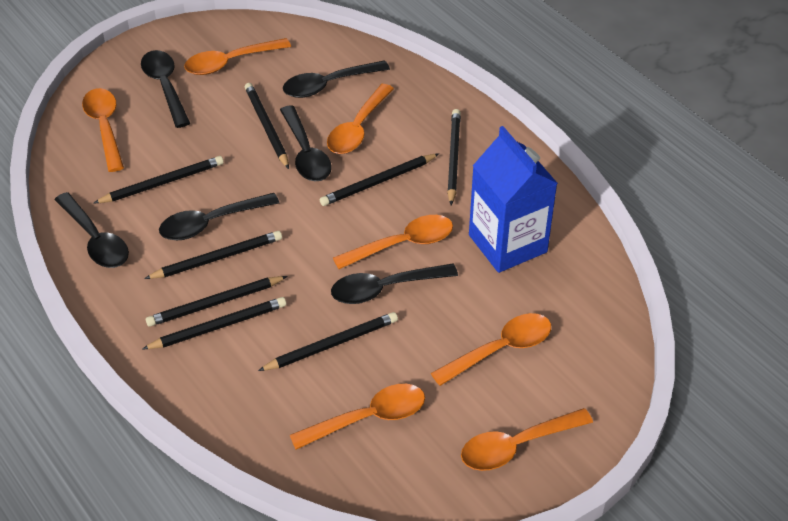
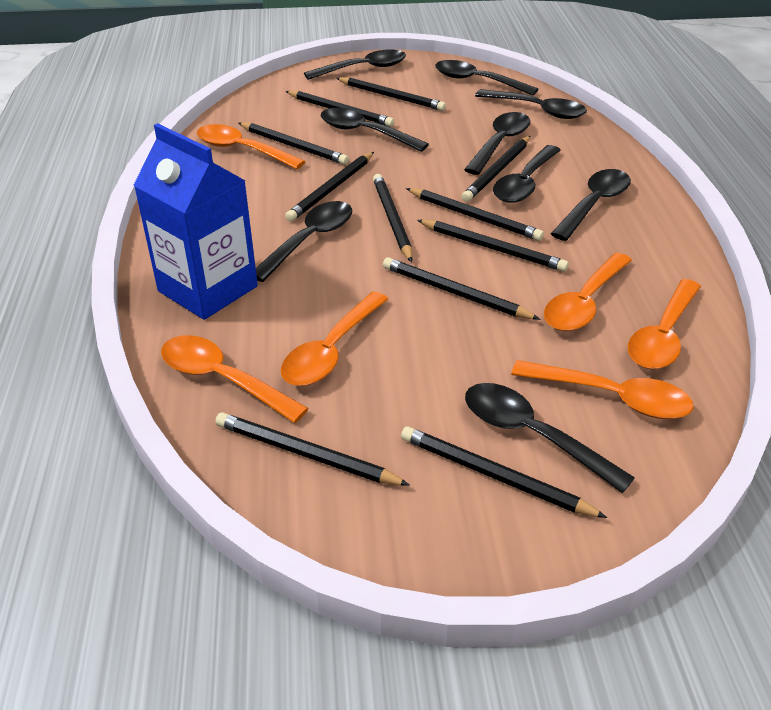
black pencil: [94,156,224,203] [142,297,286,349] [144,231,282,279] [146,276,288,327] [245,83,289,169] [258,312,398,371] [320,154,439,206] [447,109,461,206] = 8 -> [215,413,410,486] [238,122,349,165] [285,152,374,222] [286,91,394,127] [336,77,446,111] [373,174,413,263] [383,257,540,320] [401,426,607,518] [406,188,544,241] [417,220,569,272] [462,136,530,202] = 11
black spoon: [55,192,129,268] [141,50,190,128] [159,193,279,240] [280,105,332,181] [283,60,390,98] [331,264,458,304] = 6 -> [256,201,352,282] [304,49,406,80] [321,108,429,152] [435,60,538,96] [464,112,530,175] [465,383,635,493] [475,89,587,119] [493,145,561,203] [551,169,631,241] = 9
orange spoon: [82,88,124,172] [184,38,291,75] [290,384,425,449] [327,84,394,154] [333,215,453,269] [431,313,551,386] [461,408,593,471] = 7 -> [161,335,309,423] [197,124,305,169] [281,292,388,386] [511,360,694,419] [544,253,632,331] [628,279,701,369] = 6

